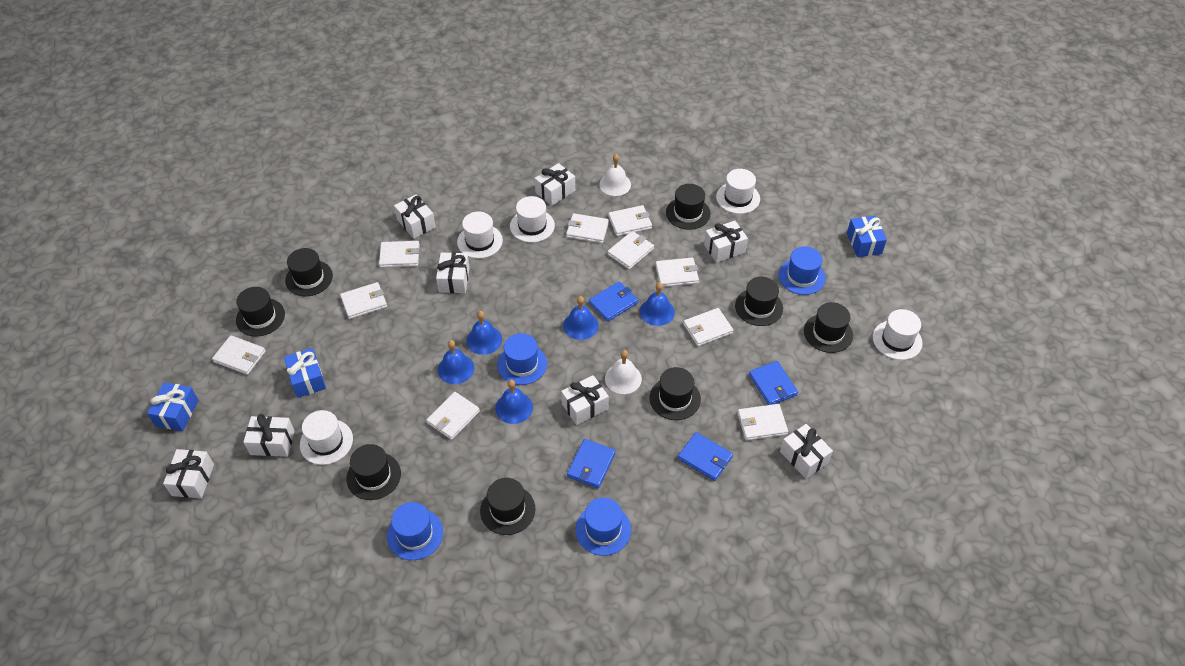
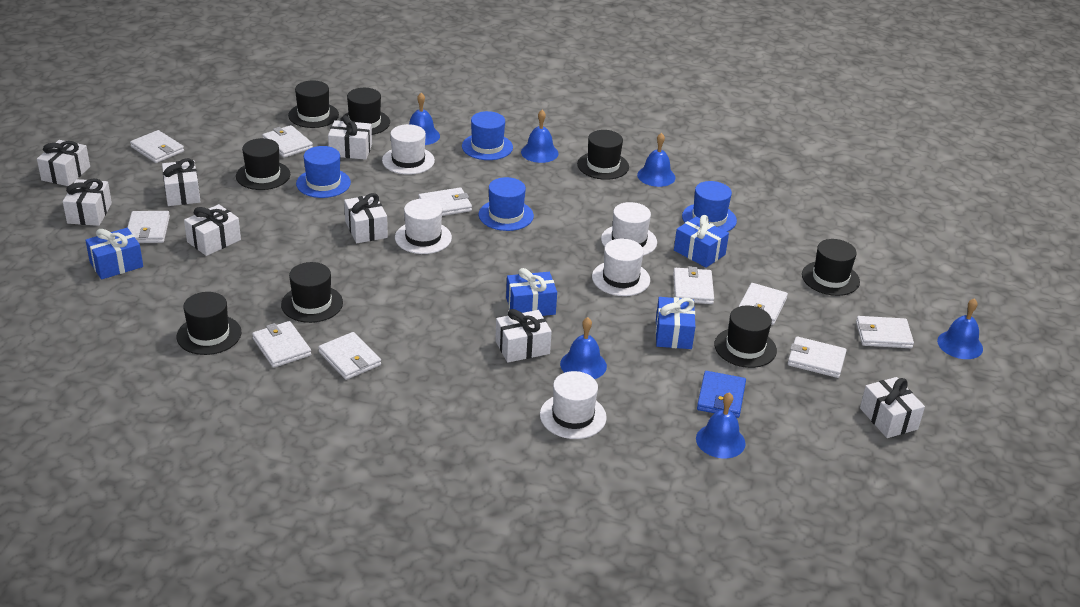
blue bell: [438,340,474,384] [466,311,502,355] [495,380,533,424] [563,296,599,340] [640,282,675,326] = 5 -> [409,93,440,145] [521,110,559,163] [560,317,607,379] [637,133,676,187] [696,392,746,458] [937,298,983,359] = 6
blue gift: [147,382,199,431] [284,348,326,398] [847,216,887,257] = 3 -> [85,228,143,279] [506,268,557,316] [656,297,695,349] [674,215,729,268] = 4
blue wallet: [567,439,616,488] [589,281,638,322] [678,432,733,481] [749,361,798,405] = 4 -> [697,371,746,418] = 1
white bell: [599,154,631,196] [605,350,642,394] = 2 -> none = 0

